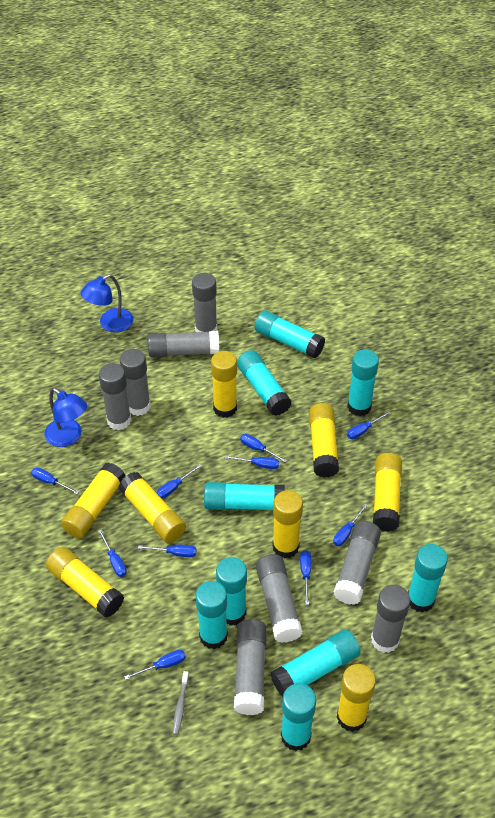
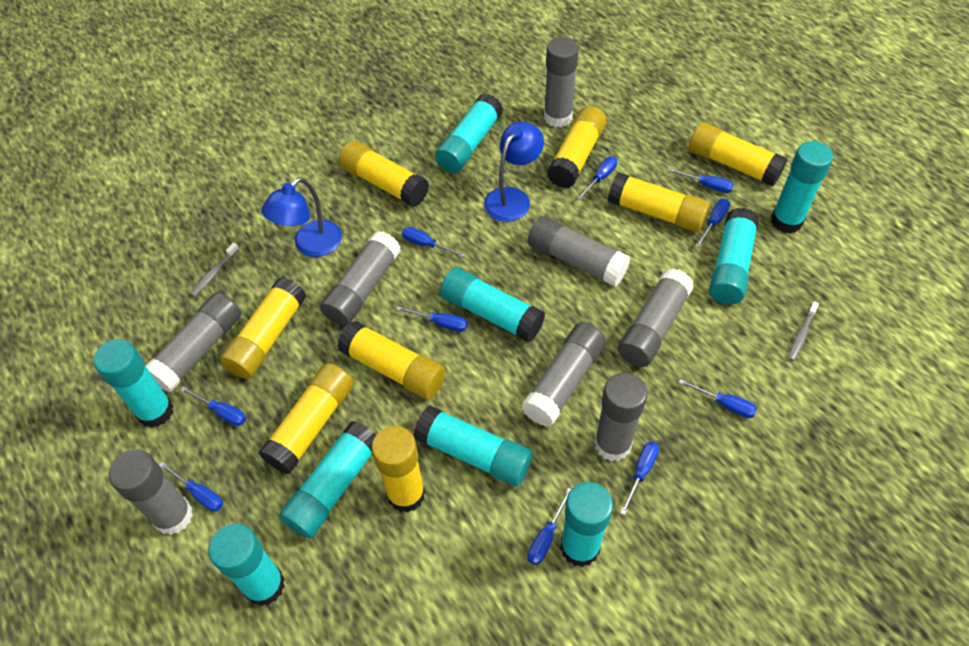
grey toothbrush: [173,671,189,735] = 1 -> [191,242,239,296] [788,301,819,361] = 2

